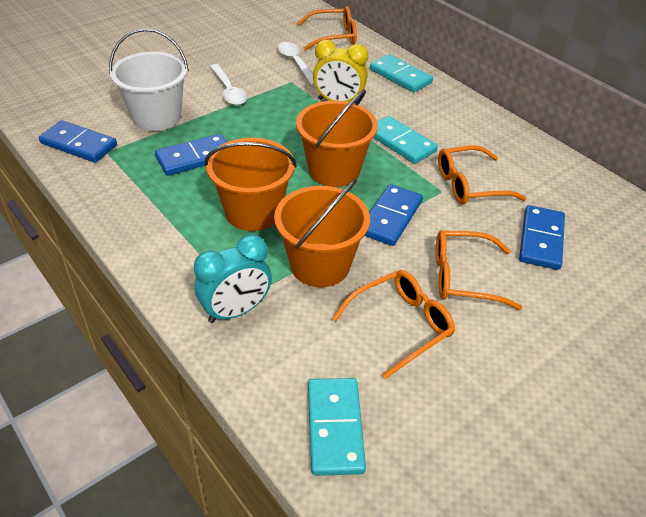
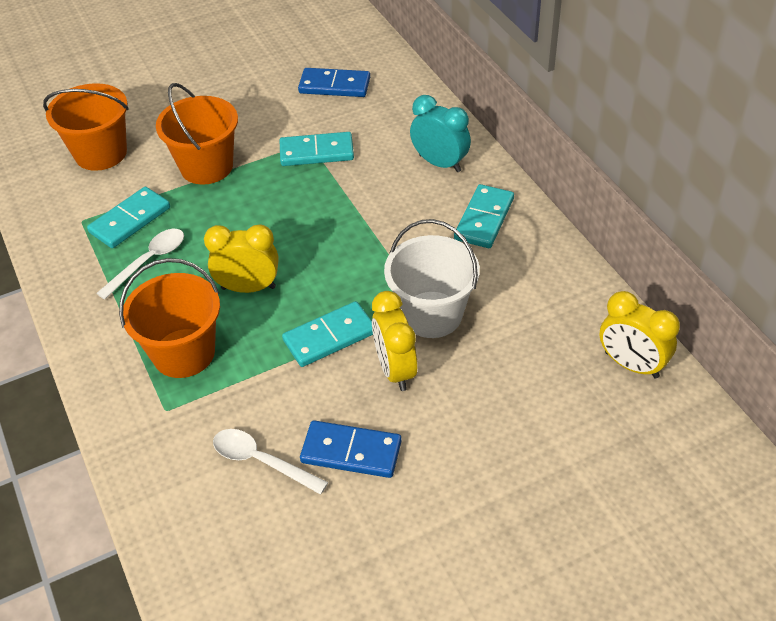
blue domino: [39,120,117,163] [155,134,227,176] [365,184,423,246] [519,205,565,270] = 4 -> [298,68,370,97] [300,420,402,478] = 2
orange glasses: [296,6,357,50] [332,270,455,379] [436,230,523,310] [438,146,526,204] = 4 -> none = 0
turquoise domino: [308,378,366,476] [370,54,433,92] [374,116,438,164] = 3 -> [87,187,170,248] [279,132,354,166] [282,301,373,367] [454,184,514,248] = 4
yellow clock: [313,40,368,104] = 1 -> [204,224,279,293] [372,291,418,391] [599,291,680,378] = 3

